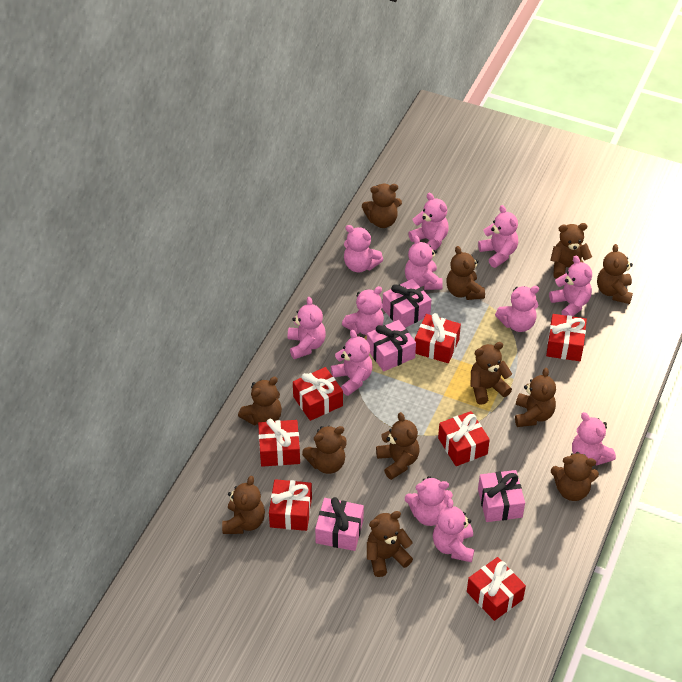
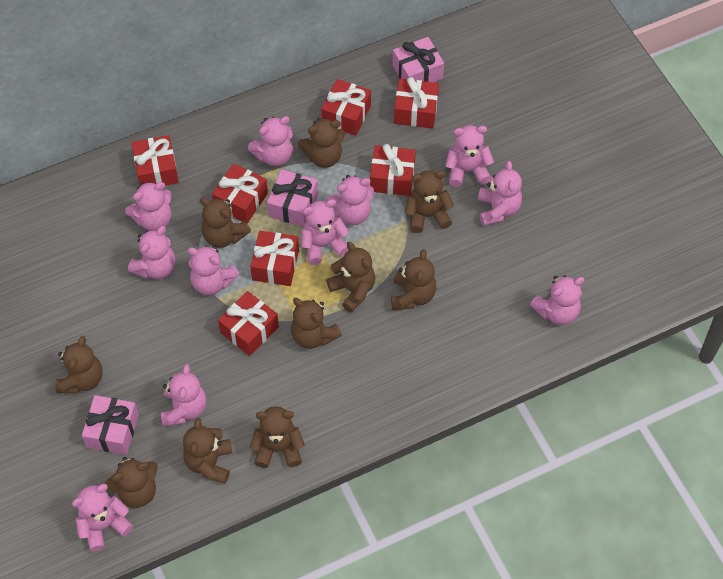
brown teddy bear: [222,476,265,534] [238,377,282,426] [302,426,347,474] [362,184,402,228] [367,511,413,577] [376,412,419,480] [446,246,485,300] [470,342,512,405] [515,368,556,427] [550,223,592,279] [551,452,599,501] [597,244,633,304] = 12 -> [55,336,103,393] [105,457,158,508] [183,418,232,484] [200,198,251,248] [250,406,305,468] [291,298,342,349] [298,118,345,168] [326,242,375,313] [391,249,436,310] [405,170,454,233] = 10
pink gift: [315,497,364,551] [367,320,416,372] [382,279,432,328] [478,470,525,522] = 4 -> [82,395,139,455] [267,169,318,227] [392,37,444,82] = 3
pink teddy bear: [288,297,326,359] [331,330,373,396] [342,286,384,335] [344,225,383,273] [405,235,443,290] [405,476,453,526] [408,193,449,250] [433,499,474,562] [478,205,518,268] [495,286,539,332] [549,256,592,316] [572,412,616,465] = 12 -> [72,484,133,552] [125,182,172,231] [128,226,175,279] [161,364,206,427] [187,245,239,295] [248,116,293,166] [301,199,349,265] [326,175,374,225] [445,125,494,187] [478,161,522,226] [530,275,584,325] = 11

